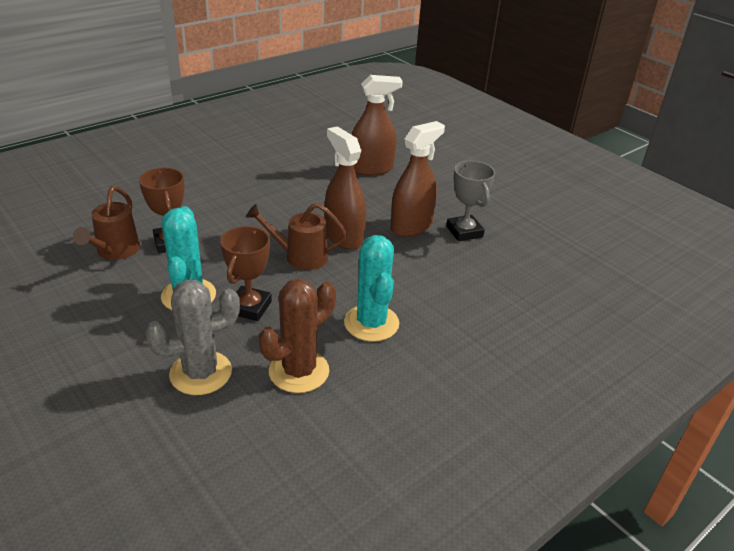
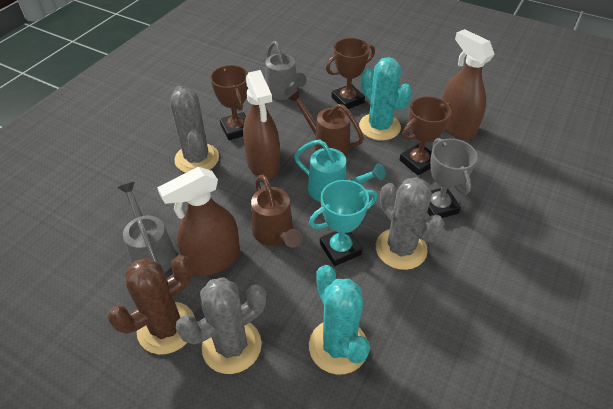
brown trophy: [139,167,185,254] [220,226,272,321] = 2 -> [210,65,248,140] [326,38,375,109] [400,96,452,175] = 3
grey cactus: [145,280,240,395] = 1 -> [170,86,219,173] [176,277,266,374] [376,177,445,270] = 3
grey watering can: none = 0 -> [117,182,176,273] [265,41,307,100] = 2
turquoise trophy: none = 0 -> [309,180,377,266] = 1
turquoise watering can: none = 0 -> [294,140,385,202] = 1

